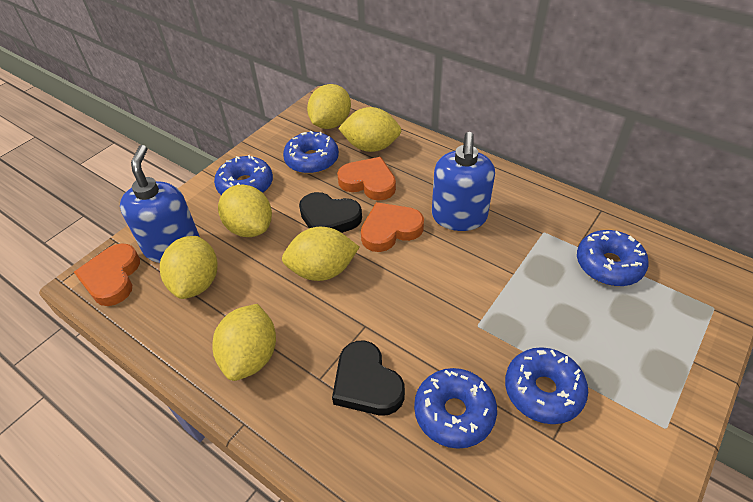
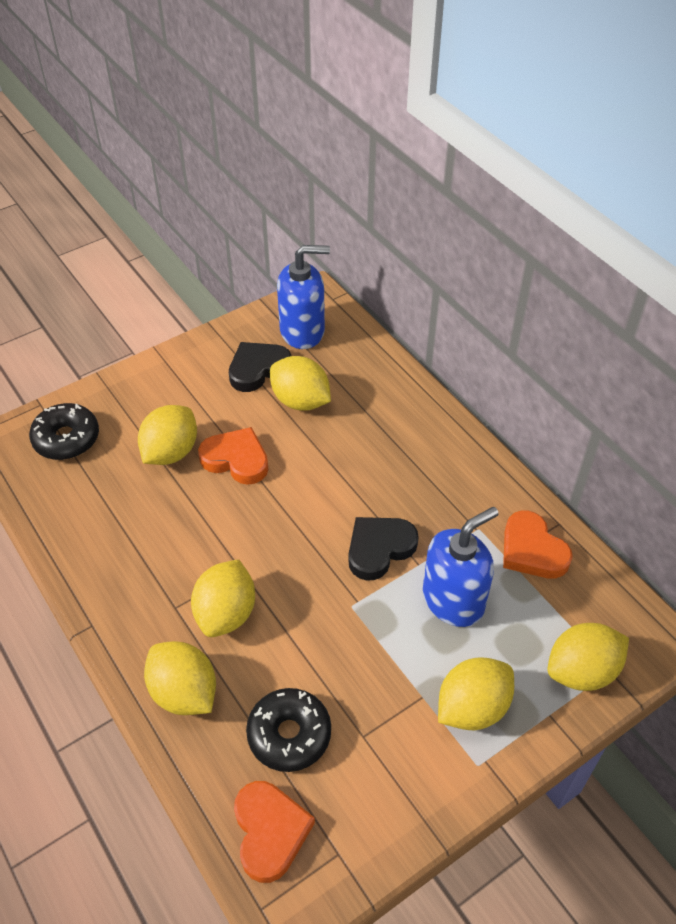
black donut: none = 0 -> [29,403,99,460] [246,688,331,772] = 2
blue donut: [214,155,273,195] [283,131,339,174] [414,368,497,449] [505,347,588,424] [577,230,649,286] = 5 -> none = 0

